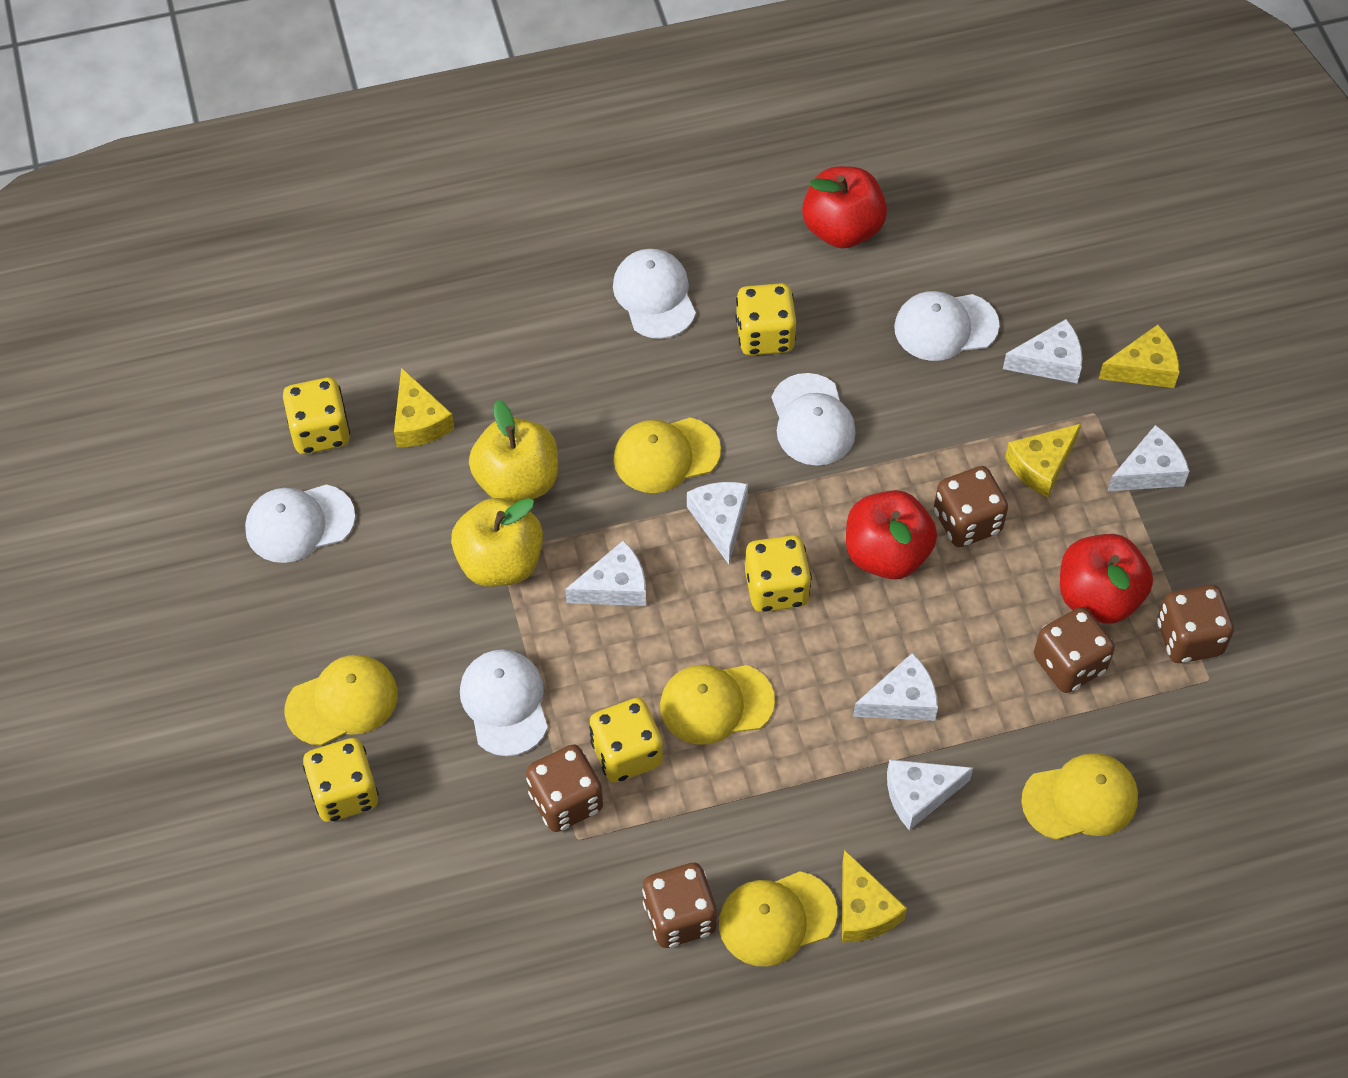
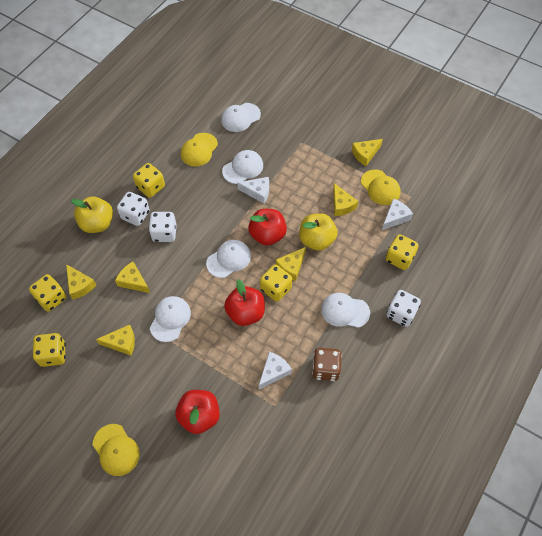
brown dice: [526,744,603,832] [642,863,717,948] [934,466,1008,547] [1034,607,1115,693] [1157,585,1234,663] = 5 -> [312,348,342,381] = 1
white cheese: [565,540,646,606] [687,482,748,564] [853,653,938,721] [887,759,973,830] [1003,319,1082,383] [1107,425,1189,491] = 6 -> [237,177,269,204] [259,352,292,389] [382,199,413,230] = 3
white dice: none = 0 -> [117,192,150,226] [149,212,177,242] [387,290,421,327] = 3
yellow cap: [284,655,398,746] [614,418,721,493] [660,665,775,745] [719,871,837,966] [1021,753,1138,840] = 5 -> [93,424,140,476] [181,133,218,167] [361,169,400,205] = 3
yellow cheese: [394,368,454,447] [842,850,907,942] [1005,424,1081,497] [1098,325,1179,388] = 4 -> [66,264,96,299] [96,325,135,356] [115,262,150,293] [276,247,306,281] [333,183,358,216] [352,139,383,166] = 6

